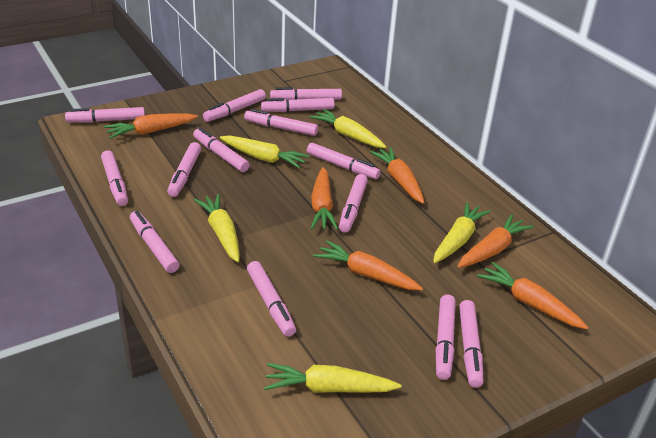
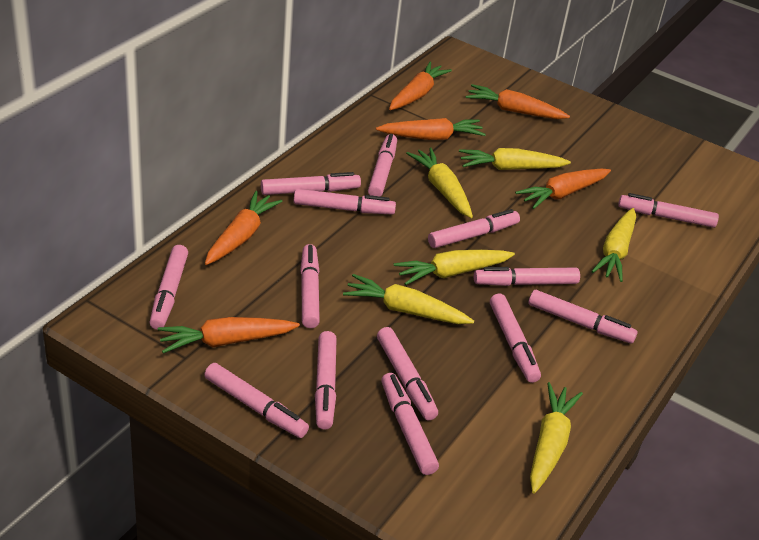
yellow carrot: [194,194,239,262] [220,135,310,169] [264,363,401,393] [309,109,386,148] [433,202,491,263] = 5 -> [343,274,474,324] [394,250,515,285] [406,147,473,218] [459,148,571,170] [530,382,583,494] [591,208,636,282] = 6

